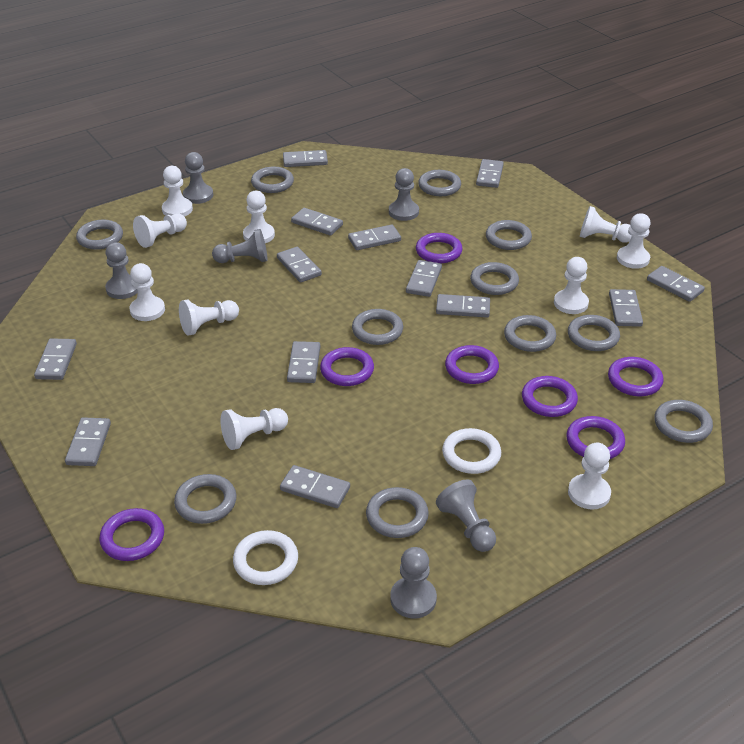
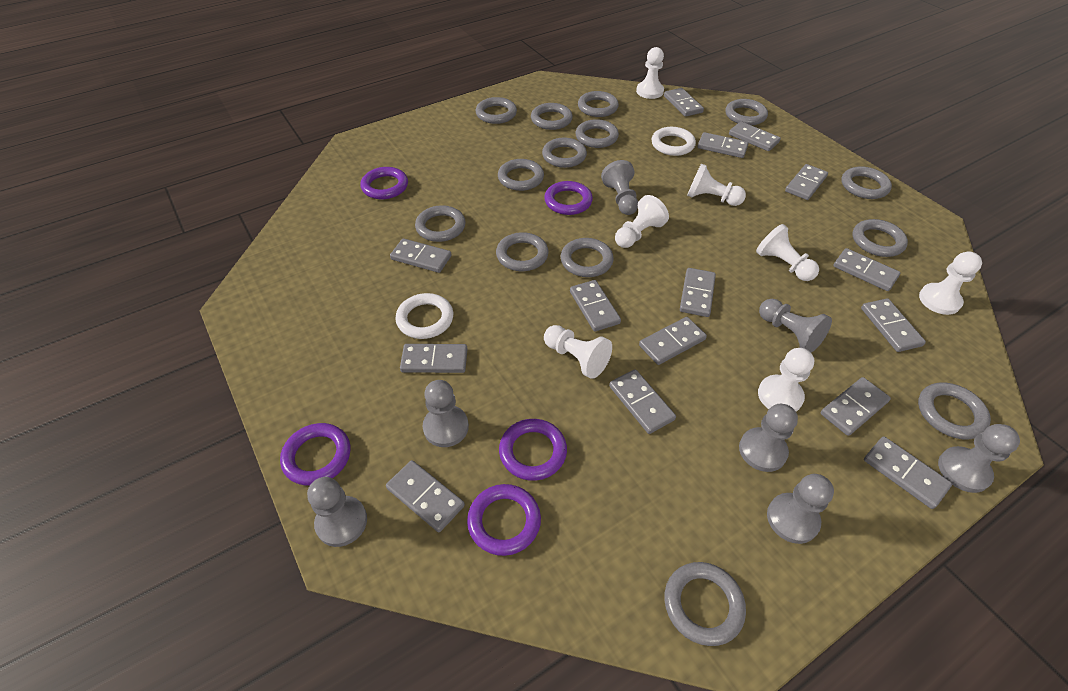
grey domino: [34,338,77,380] [65,417,111,466] [277,247,322,283] [280,465,350,508] [283,150,328,167] [287,341,320,383] [291,208,343,236] [348,224,401,250] [406,260,442,297] [436,294,490,318] [476,159,504,188] [609,289,643,327] [647,266,705,302] = 13 -> [386,460,465,532] [390,238,451,273] [400,344,467,373] [570,280,621,331] [609,369,676,434] [639,317,707,365] [664,88,704,117] [680,268,716,317] [698,132,749,158] [729,121,781,151] [785,164,828,200] [820,377,891,436] [833,248,901,291] [861,298,926,352] [864,436,952,509] = 15
grey pawn: [105,242,137,299] [183,152,213,204] [212,229,267,263] [389,168,419,221] [390,547,437,618] [436,480,496,552] = 6 -> [307,477,367,547] [423,380,469,447] [601,160,638,215] [739,404,798,472] [759,299,832,352] [767,474,834,544] [938,424,1020,493] = 7
grey ring: [76,220,123,250] [174,474,236,524] [251,167,294,193] [352,309,403,345] [366,487,429,538] [418,170,461,196] [470,262,519,295] [486,220,532,250] [504,315,556,352] [568,315,620,351] [654,400,713,443] = 11 -> [415,205,466,242] [476,97,517,124] [496,232,548,271] [498,159,544,191] [531,103,573,130] [542,138,587,168] [561,238,614,277] [576,119,619,148] [578,91,619,117] [664,562,746,646] [725,99,768,125] [841,166,892,199] [852,219,908,257] [918,382,991,439] = 14
purple ring: [99,508,164,561] [320,347,374,386] [416,233,463,263] [445,345,499,384] [522,376,578,417] [566,416,625,459] [608,357,663,396] = 7 -> [280,423,350,486] [361,167,408,199] [467,484,541,556] [499,419,567,481] [544,181,593,215] = 5
white pawn: [130,263,165,321] [133,213,187,248] [162,166,193,217] [179,299,239,336] [220,408,288,450] [243,191,275,243] [554,257,589,314] [568,443,611,509] [580,206,632,243] [617,213,651,269] = 10 -> [544,325,612,379] [615,195,669,248] [636,47,664,99] [687,164,746,206] [756,224,819,281] [758,348,814,412] [919,251,982,315] = 7

